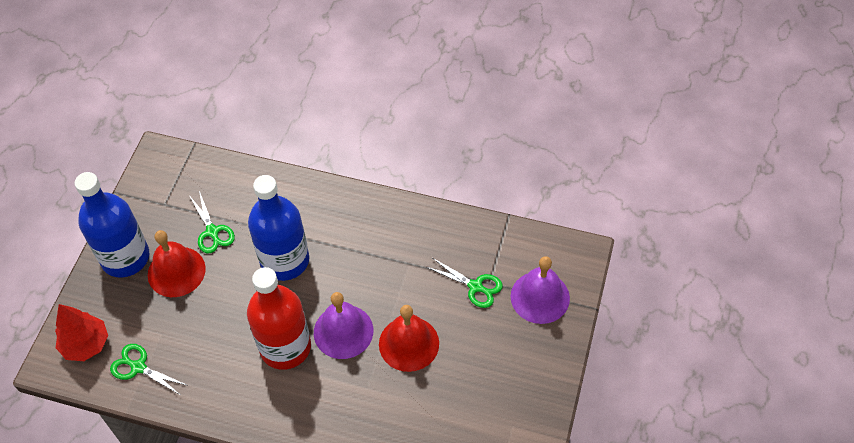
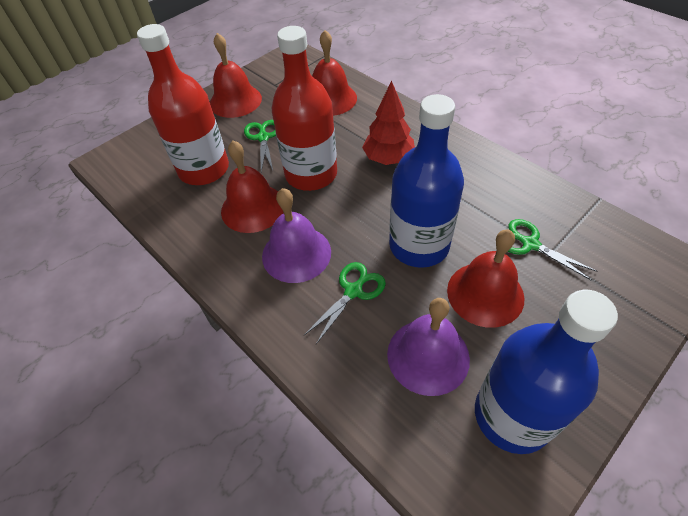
red bell: [148,230,206,297] [379,305,439,372] = 2 -> [210,33,262,118] [221,141,284,233] [312,30,357,116] [447,229,524,328] = 4
red bottle: [247,267,311,370] = 1 -> [137,24,229,185] [272,26,337,191] = 2

